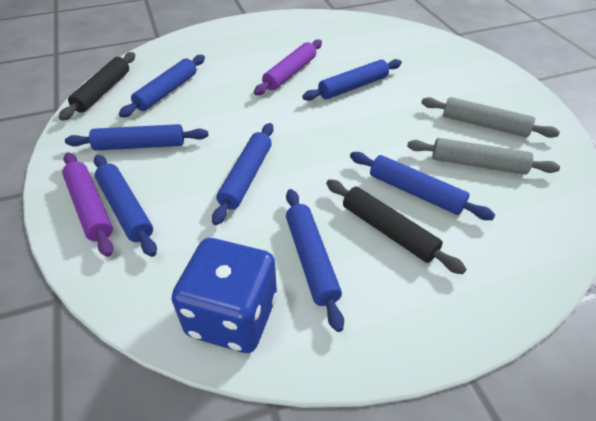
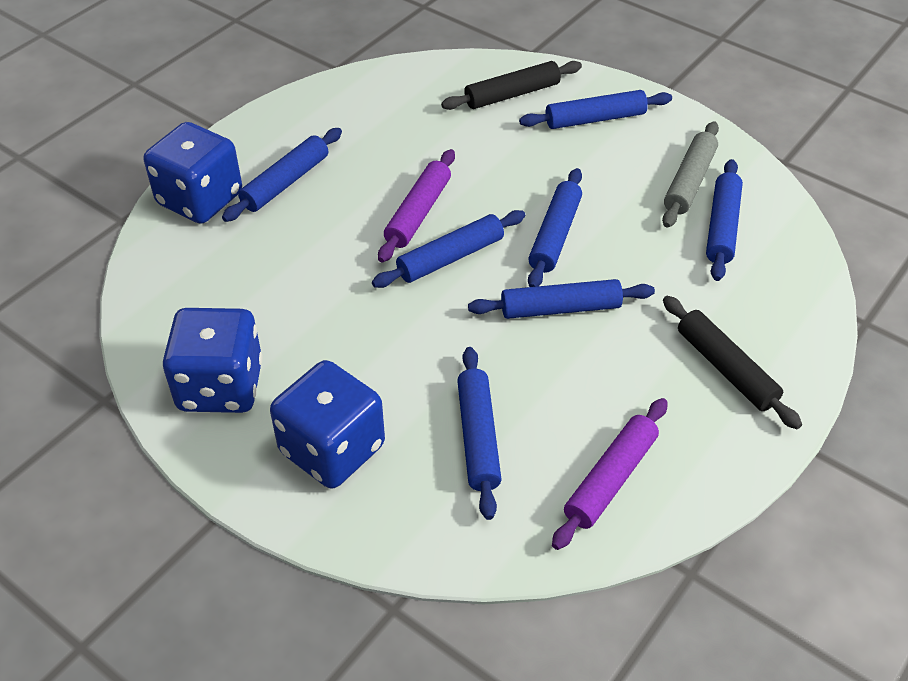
blue dice: [172,238,277,353] = 1 -> [144,122,242,224] [163,308,263,413] [270,360,385,489] = 3
grey rolling pin: [407,138,560,175] [421,97,560,138] = 2 -> [662,121,719,228] = 1

